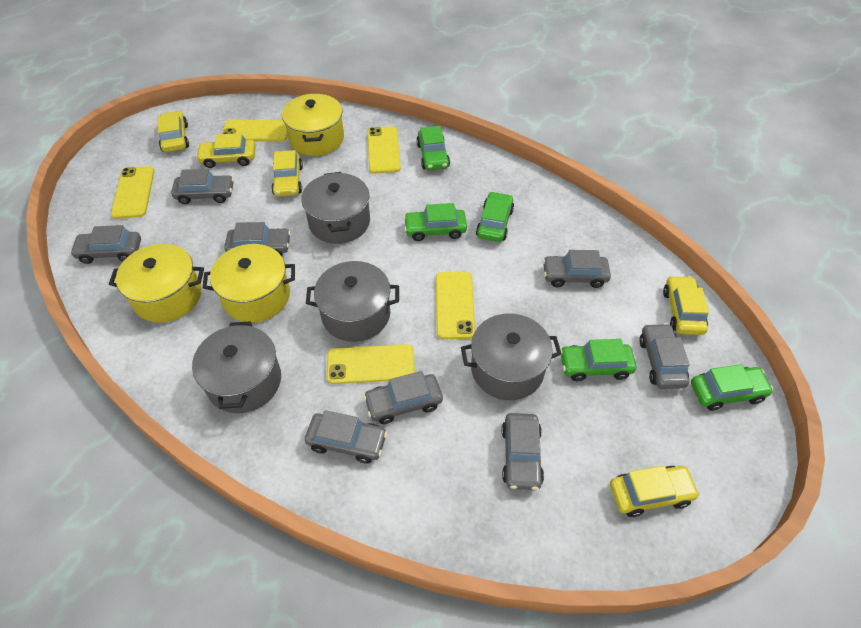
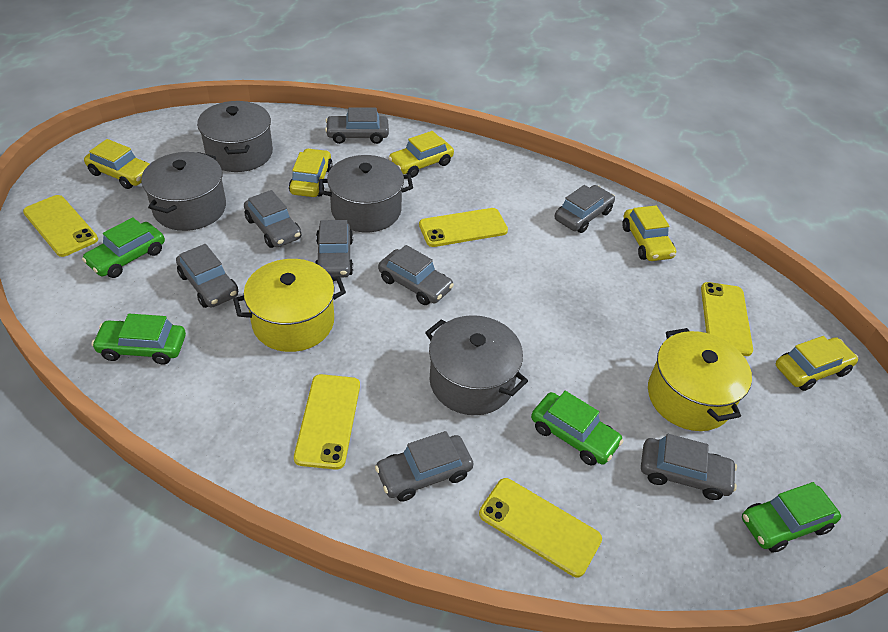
green car: [404,203,467,241] [416,126,450,170] [476,191,514,242] [561,339,636,381] [691,364,774,411] = 5 -> [82,217,165,278] [92,314,186,365] [531,391,623,466] [742,482,841,553] = 4
yellow pot: [109,244,204,323] [202,244,295,323] [282,94,344,156] = 3 -> [233,259,346,352] [648,328,752,431] = 2

